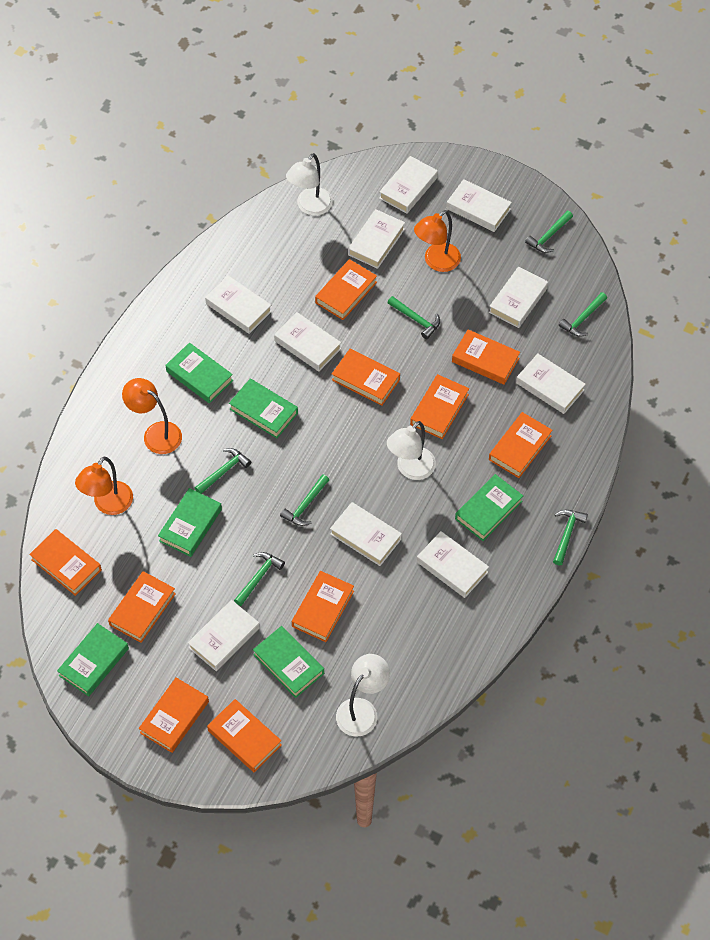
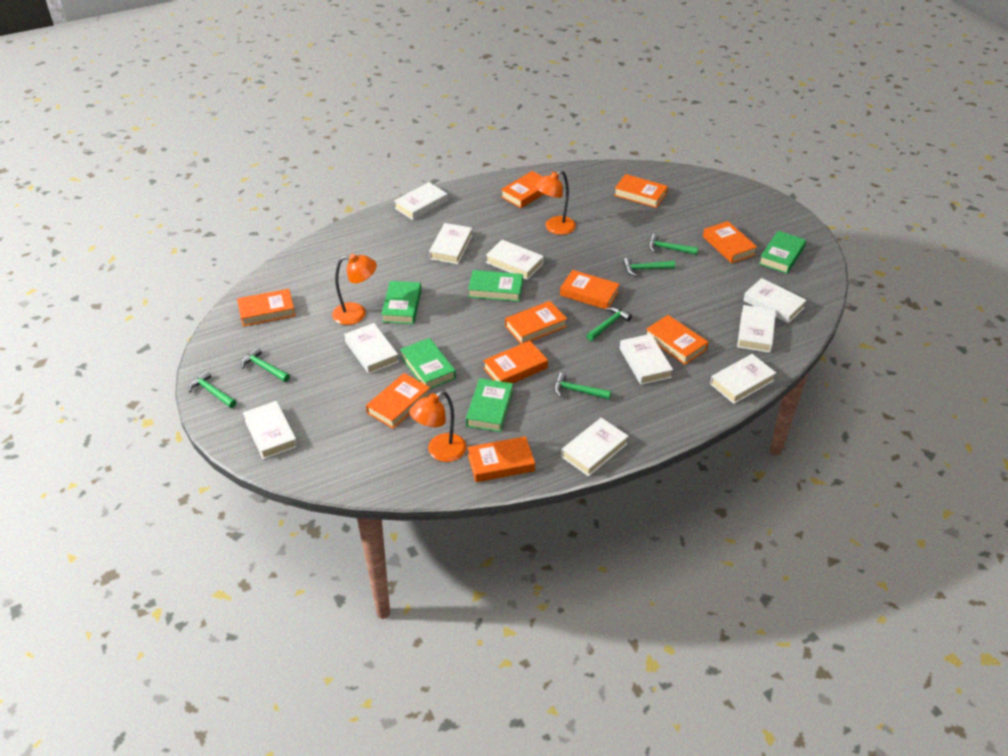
green book: [57,623,129,697] [158,488,222,557] [165,343,233,404] [229,378,298,438] [253,626,324,698] [455,474,523,541] = 6 -> [381,281,421,324] [400,338,456,389] [466,378,513,432] [468,270,523,302] [759,231,806,274] = 5
green hammer: [195,448,251,494] [234,552,285,606] [280,474,329,526] [387,296,440,339] [525,211,573,253] [553,510,588,565] [559,292,607,337] = 7 -> [189,370,236,408] [241,347,290,382] [554,373,611,399] [586,307,632,341] [623,258,675,277] [649,234,698,255] = 6
white lamp: [286,153,333,216] [336,654,390,736] [387,421,436,480] = 3 -> none = 0

